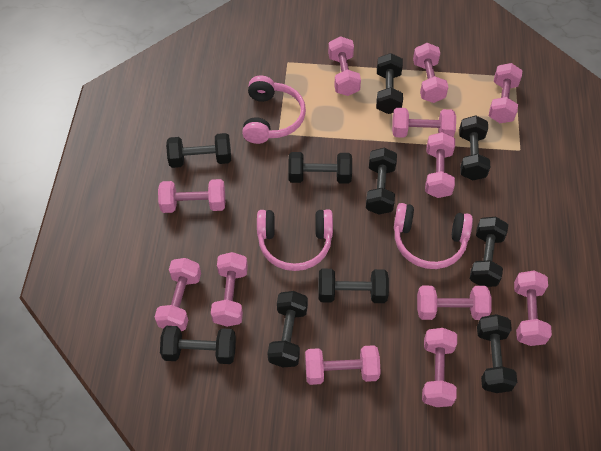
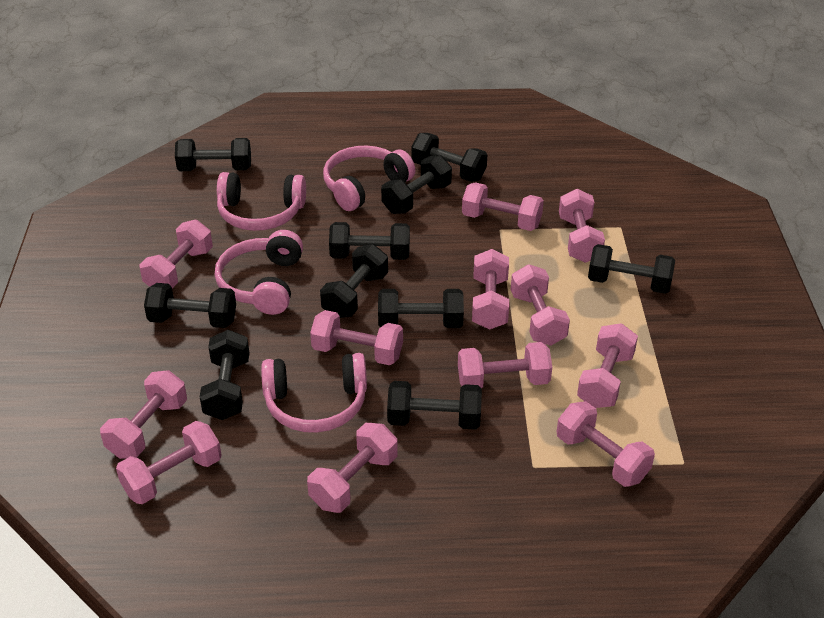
pink headphones: [242,76,306,144] [257,209,333,271] [394,203,473,269] = 3 -> [215,230,303,315] [217,172,306,231] [261,353,367,433] [323,145,415,211] = 4

